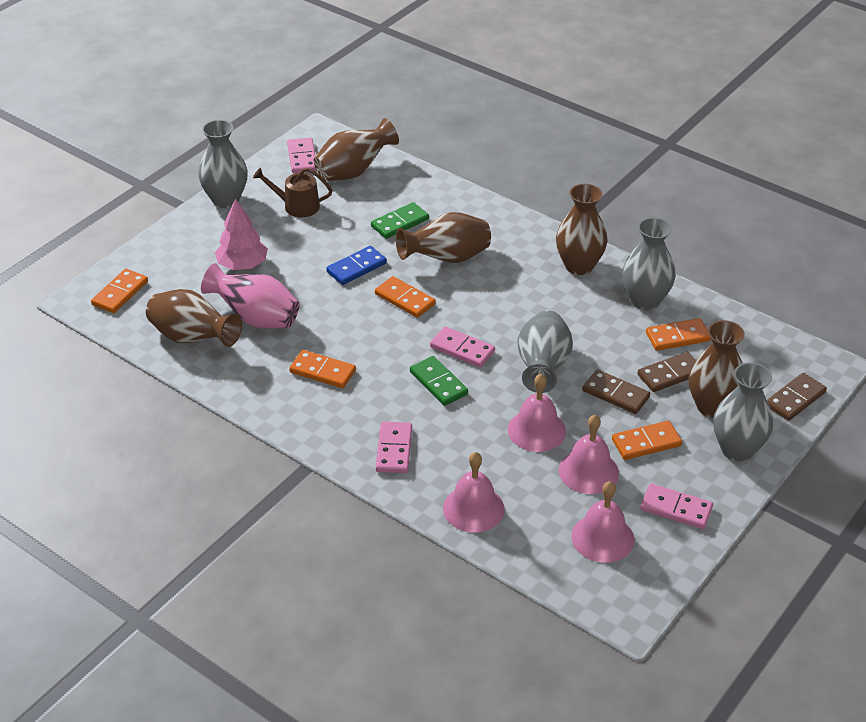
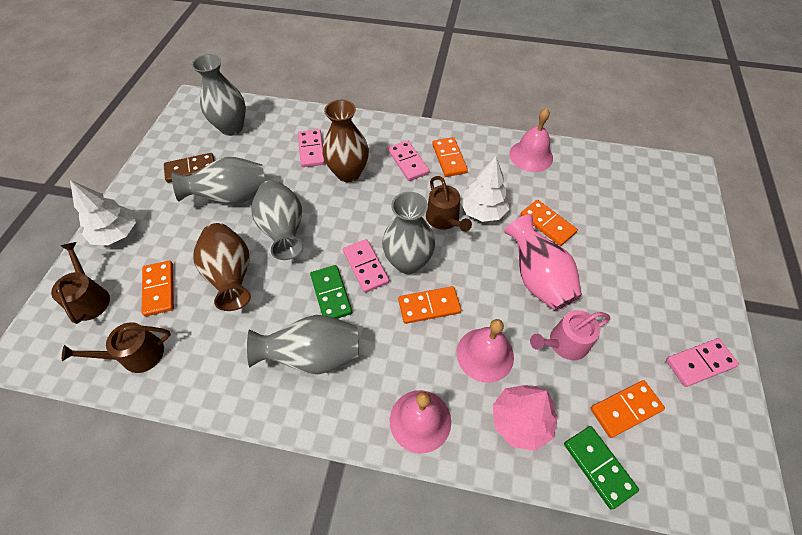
blue domino: [326,246,387,285] = 1 -> none = 0
brown domino: [582,370,650,414] [638,352,696,392] [767,373,827,421] = 3 -> [164,153,215,183] = 1
brown vase: [146,289,242,347] [314,118,399,181] [396,212,491,263] [556,184,608,275] [689,320,745,418] = 5 -> [194,223,251,311] [323,100,369,182] = 2
brown watering can: [253,168,332,217] = 1 -> [51,242,110,324] [62,322,171,373] [426,176,472,232] = 3
grey vase: [198,120,248,208] [518,310,573,393] [622,217,676,310] [713,363,773,461] = 4 -> [172,157,265,204] [192,54,246,136] [247,315,359,374] [252,180,304,260] [382,192,435,274] = 5
pink bell: [443,452,505,533] [508,374,566,452] [559,415,619,494] [571,481,634,563] = 4 -> [390,390,451,453] [457,319,514,383] [509,108,553,172] = 3
pink watering can: none = 0 -> [530,310,610,360] = 1
white tree: none = 0 -> [70,180,136,245] [460,156,509,222] = 2

